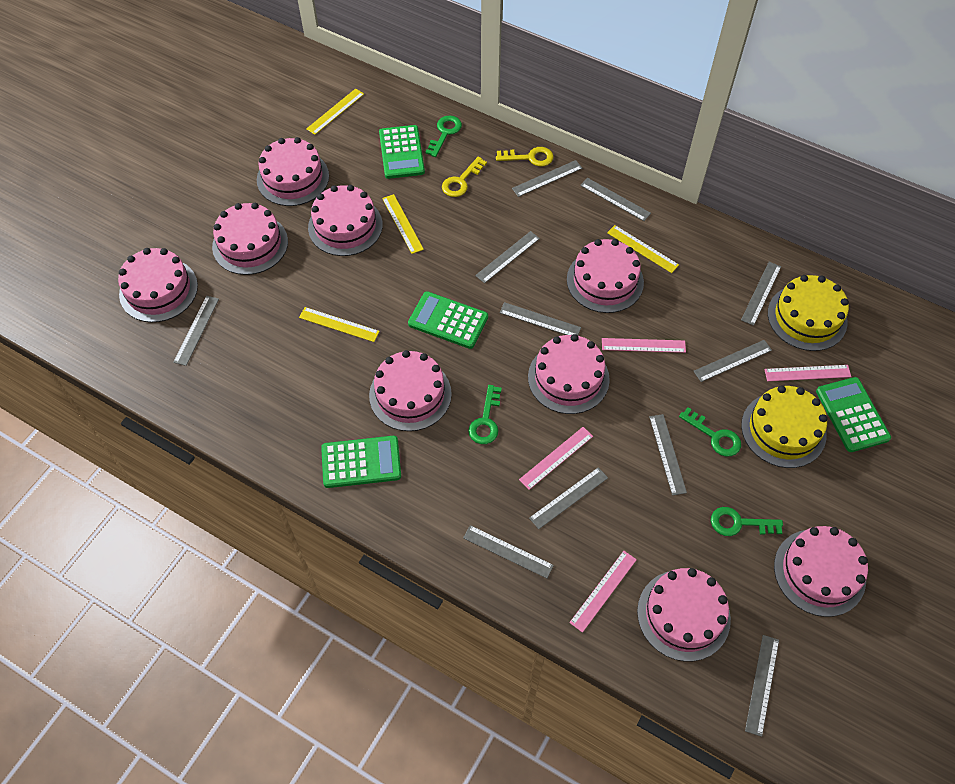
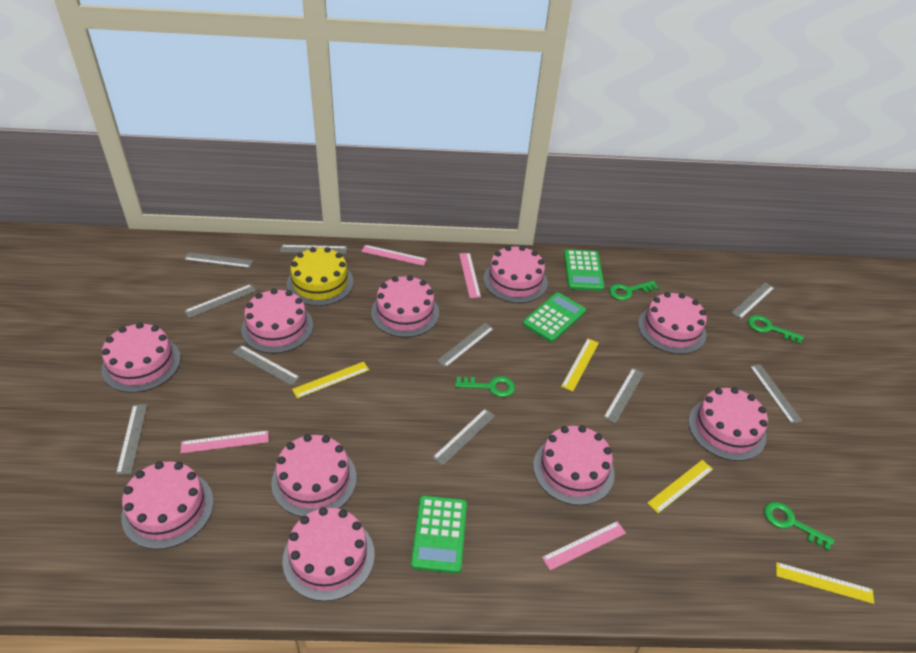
green calculator: [321,436,401,488] [379,125,425,179] [408,291,488,349] [816,377,891,452] = 4 -> [411,495,467,574] [523,292,586,342] [564,249,605,291] = 3
grey ruler: [173,296,219,366] [463,525,554,578] [475,231,540,283] [499,302,581,335] [512,160,582,197] [529,467,608,529] [580,178,651,221] [649,414,687,496] [694,340,772,382] [741,262,781,326] [745,635,779,737] = 11 -> [116,404,147,475] [184,252,253,268] [184,284,256,318] [233,345,300,386] [280,245,347,254] [432,409,495,466] [437,323,494,367] [603,368,644,424] [731,283,774,319] [750,364,802,424] = 10
pink cake: [118,248,198,322] [212,203,288,275] [257,137,329,206] [308,185,383,256] [369,350,452,431] [528,334,610,414] [567,239,644,313] [637,568,731,661] [774,526,868,617] = 9 -> [102,322,181,393] [121,461,214,549] [241,288,313,353] [271,434,357,517] [282,507,375,601] [371,275,439,337] [484,246,548,303] [533,425,615,505] [638,292,707,354] [688,387,768,461] = 10
yellow cake: [741,385,827,468] [768,275,849,351] = 2 -> [287,247,354,306] = 1
yellow key: [442,157,487,197] [496,147,553,167] = 2 -> none = 0

